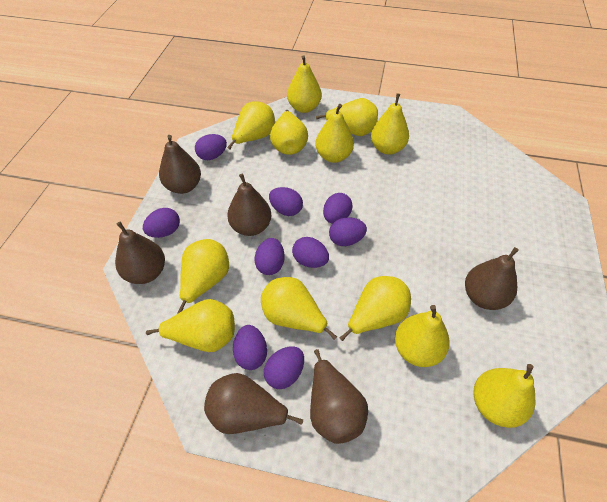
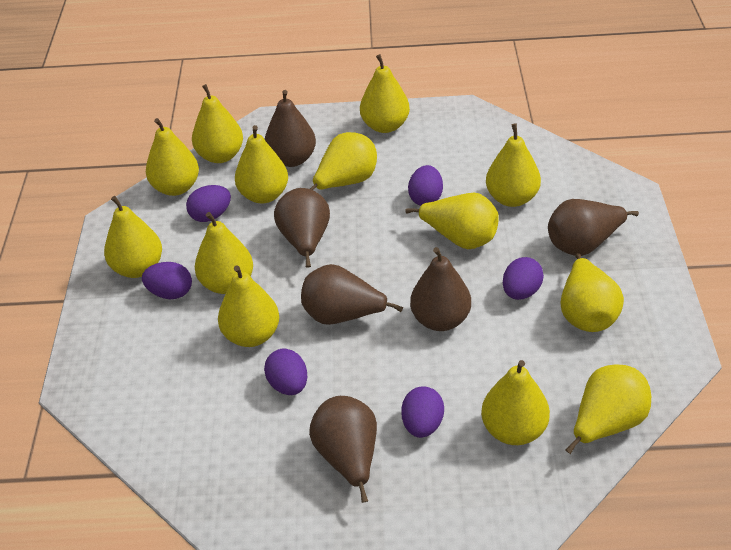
purple egg: [143,208,180,238] [195,134,227,160] [233,325,267,370] [254,238,285,275] [264,346,304,389] [269,187,303,216] [292,237,329,268] [323,193,353,224] [329,217,367,246] = 9 -> [142,262,192,299] [186,185,231,222] [264,349,307,395] [401,387,444,438] [408,165,443,206] [503,257,544,300] = 6
yellow pear: [146,299,235,352] [177,239,229,313] [227,102,275,149] [261,277,337,340] [270,110,308,155] [287,55,322,113] [315,104,354,163] [316,98,378,136] [339,276,411,341] [371,93,409,154] [395,305,450,367] [473,364,536,428] = 12 -> [104,196,162,278] [146,118,199,196] [192,84,243,163] [195,212,253,294] [218,265,279,347] [235,125,288,203] [310,132,377,190] [360,54,410,133] [405,193,499,249] [481,360,550,445] [486,123,541,207] [561,253,624,332] [565,364,651,454] = 13

